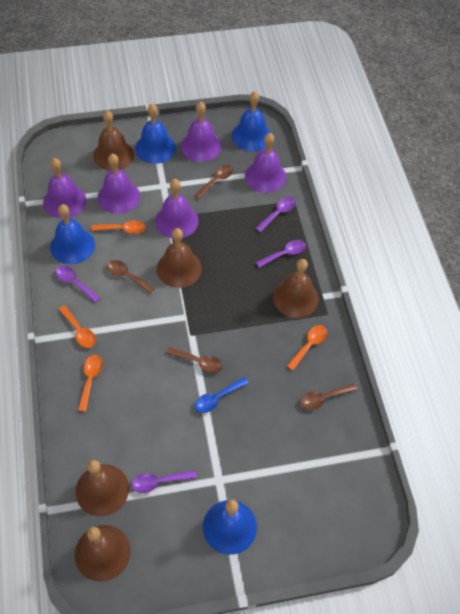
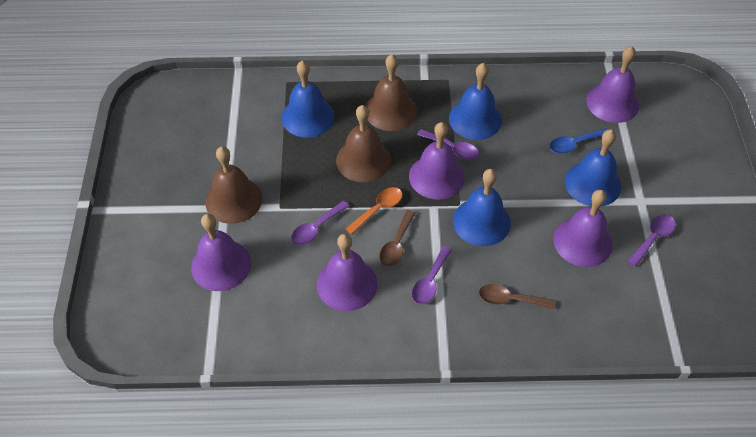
brown bell: [75,525,131,582] [76,460,129,516] [93,111,134,171] [157,228,202,288] [273,259,319,318] = 5 -> [205,146,262,224] [336,105,391,182] [366,54,417,131] = 3
brown spoon: [107,260,155,294] [166,347,223,373] [194,164,233,199] [300,383,357,410] = 4 -> [379,210,415,267] [479,284,555,309] = 2
orange spoon: [59,305,96,348] [78,355,103,412] [91,220,146,234] [287,325,327,370] = 4 -> [346,187,402,235] = 1

